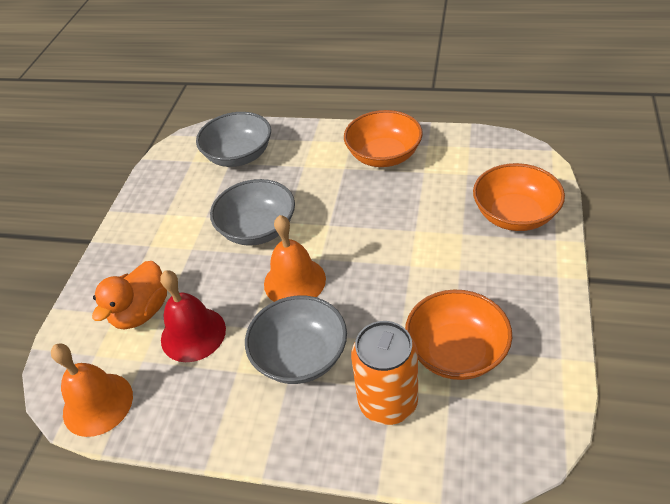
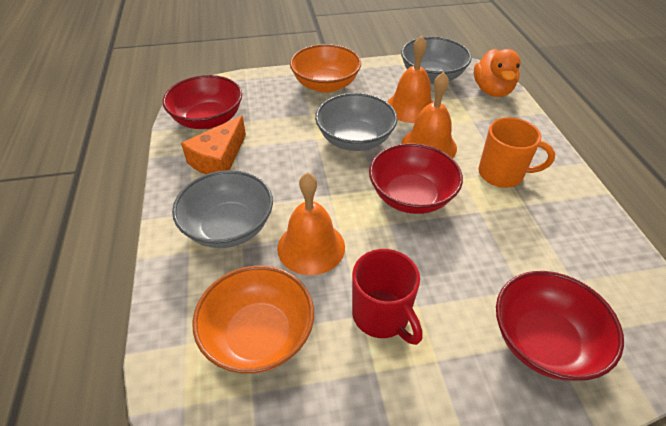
orange bell: [51,344,133,437] [264,215,326,302] = 2 -> [277,172,345,275] [387,36,433,123] [401,72,457,158] = 3
orange bowl: [344,110,423,167] [405,290,512,380] [473,163,565,231] = 3 -> [193,265,314,374] [290,44,361,93] = 2
orange can: [351,321,418,425] = 1 -> none = 0
orange cheese: none = 0 -> [181,116,246,175] = 1
orange mug: none = 0 -> [478,117,555,188] = 1
red bell: [160,271,226,362] = 1 -> none = 0
red bowl: none = 0 -> [163,75,242,129] [369,143,463,214] [496,271,624,381] = 3
red mug: none = 0 -> [352,249,423,345] = 1

